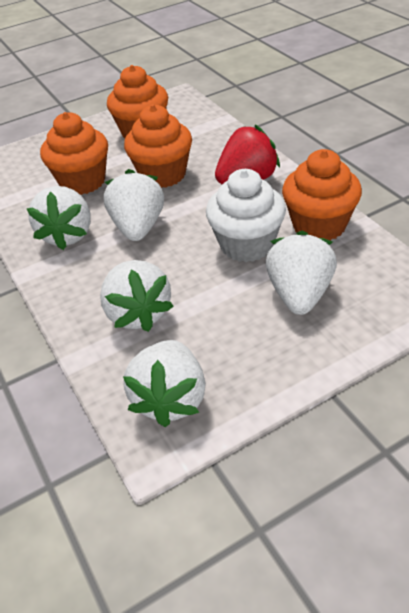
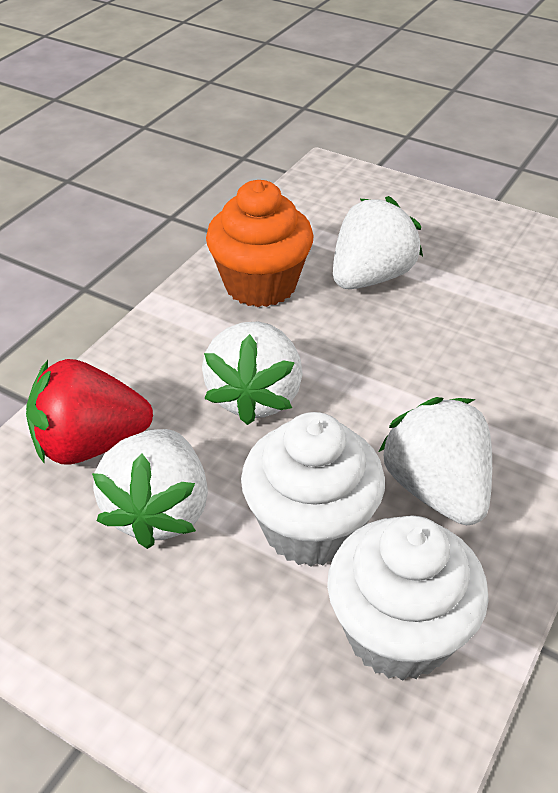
orange cupcake: [40,112,108,195] [107,65,168,138] [124,104,192,188] [282,149,362,241] = 4 -> [206,180,314,307] = 1
white cupcake: [206,169,286,262] = 1 -> [241,412,385,567] [327,515,489,681] = 2
white strawberry: [27,186,91,250] [100,260,174,332] [104,169,164,241] [123,340,206,427] [266,231,337,315] = 5 -> [92,429,208,549] [202,322,303,425] [333,196,423,289] [379,397,492,525] = 4

